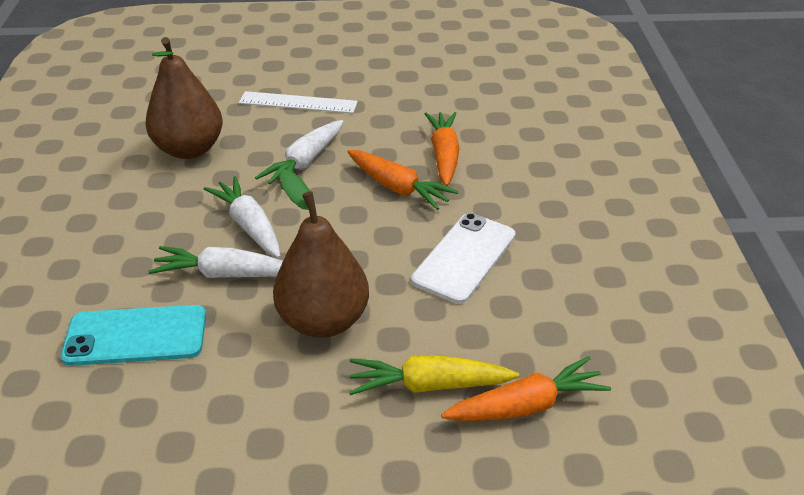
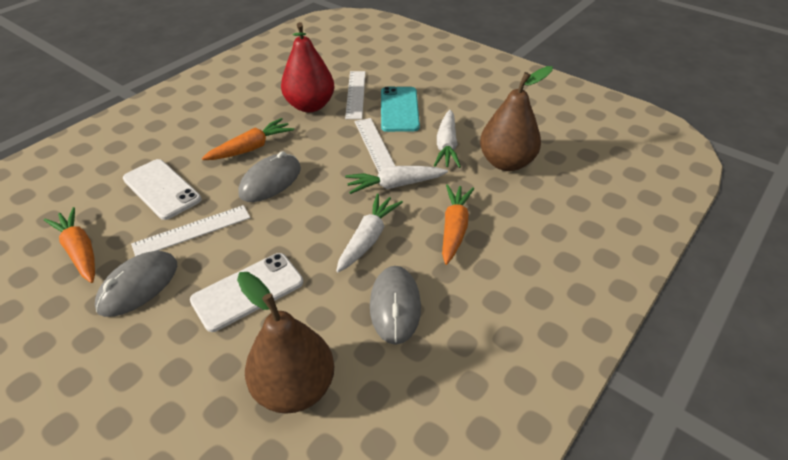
grey mouse: none = 0 -> [95,251,177,317] [238,151,301,202] [370,266,421,345] = 3
red pear: none = 0 -> [281,22,334,112] = 1
white phone: [411,213,516,304] = 1 -> [123,159,202,220] [190,253,303,332] = 2
white ruler: [239,91,358,113] = 1 -> [131,205,250,256] [345,71,365,119] [355,118,395,172] = 3
yellow carrot: [349,355,519,395] = 1 -> none = 0

